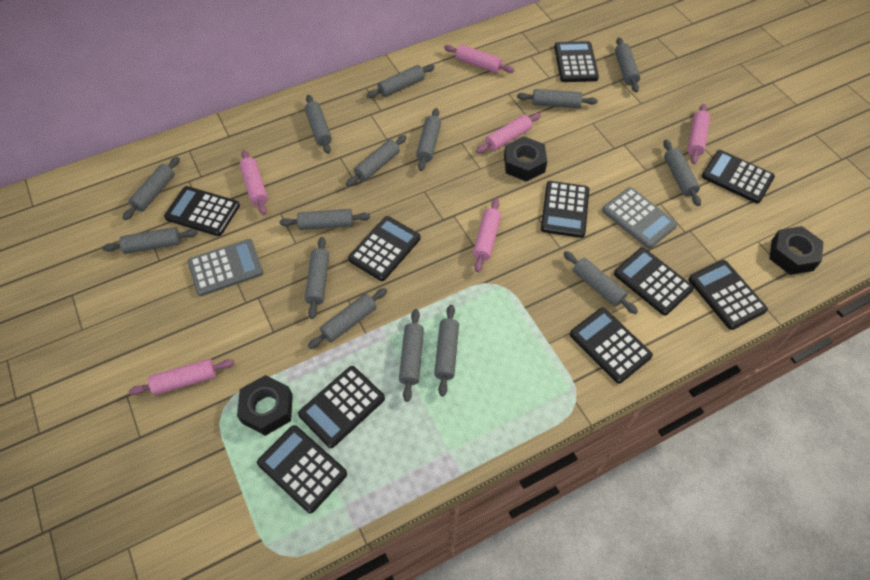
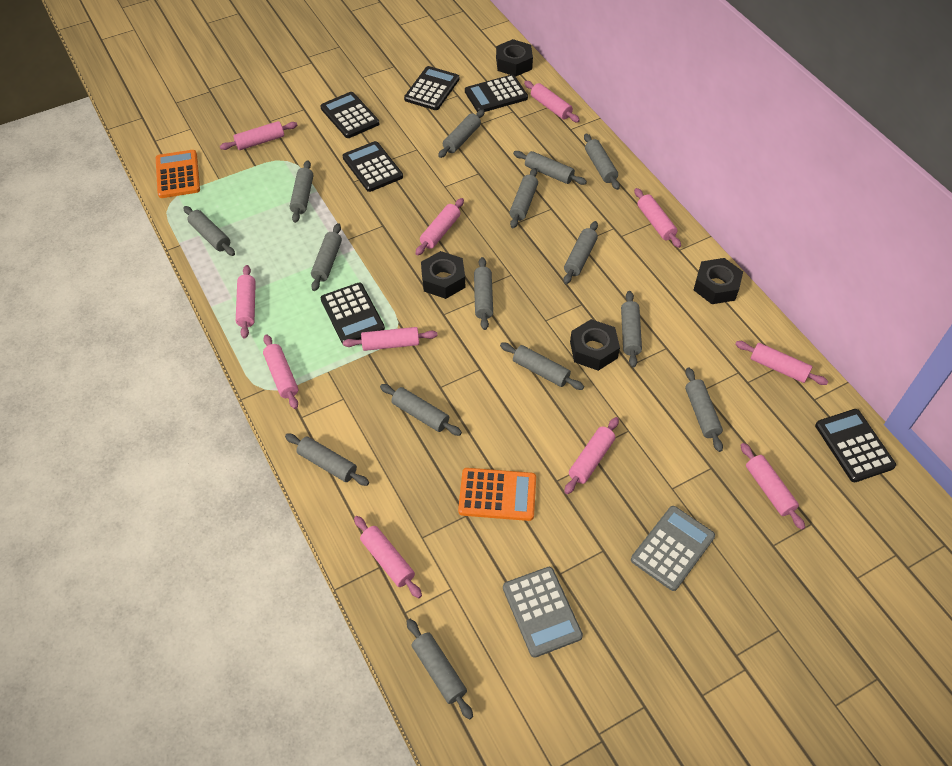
black calculator: [164,186,240,236] [257,425,347,513] [298,366,385,448] [348,216,421,281] [541,181,589,238] [554,41,599,82] [570,308,653,384] [614,247,694,315] [688,260,768,330] [702,150,775,203] = 10 -> [320,92,379,138] [321,283,385,344] [343,141,403,192] [404,66,459,110] [465,75,528,112] [815,409,896,482] = 6
black nut: [237,375,293,436] [504,136,547,182] [769,226,823,275] = 3 -> [421,251,465,299] [496,39,533,77] [570,319,620,371] [694,258,743,304] = 4
orange calculator: none = 0 -> [156,150,200,198] [458,468,536,521] = 2
pink rolling pin: [129,359,234,395] [240,150,268,215] [444,44,514,73] [473,198,501,272] [476,113,541,153] [687,104,710,164] = 6 -> [220,121,297,150] [236,265,256,338] [263,334,298,409] [343,327,438,351] [354,516,422,598] [415,198,464,255] [524,81,580,122] [564,417,619,494] [634,188,681,248] [735,341,829,385] [741,443,805,530] = 11

